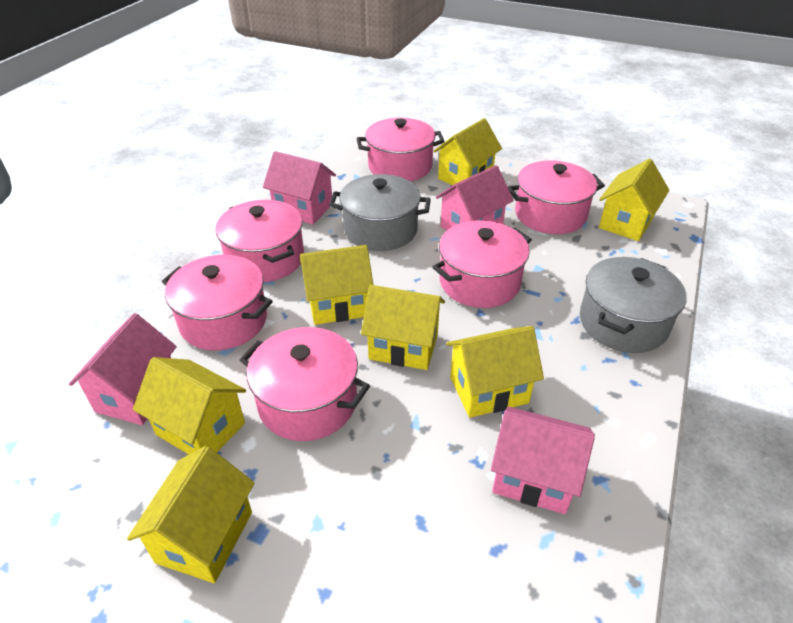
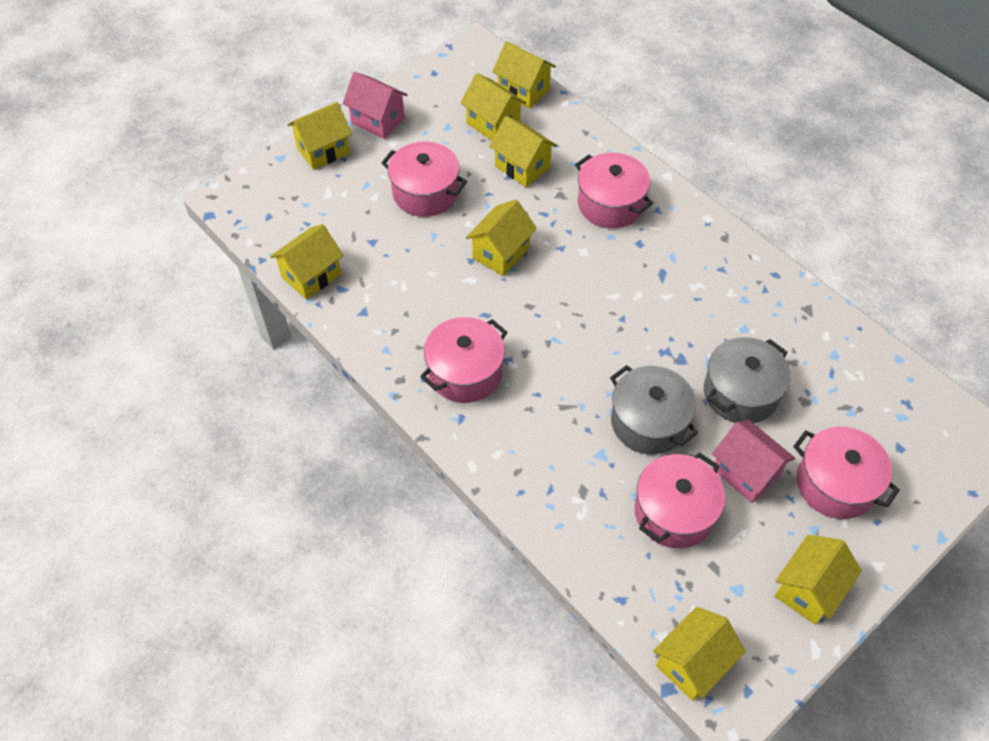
pink house: [69,313,177,425] [263,151,336,225] [436,165,513,231] [491,407,595,514] = 4 -> [343,72,408,139] [712,420,795,503] = 2
pink pot: [162,255,273,350] [215,200,304,282] [240,327,370,441] [356,118,445,181] [433,220,532,308] [508,160,605,234] = 6 -> [381,142,467,217] [420,317,508,403] [575,152,653,228] [634,452,725,548] [793,427,900,519] = 5
yellow house: [127,446,255,583] [133,357,246,455] [300,245,373,325] [361,285,445,370] [434,118,502,185] [446,326,544,418] [599,159,670,241] = 7 -> [270,224,344,300] [287,102,352,170] [461,73,526,140] [466,200,537,276] [489,116,557,187] [492,41,556,109] [653,607,746,701] [775,535,862,625] = 8

